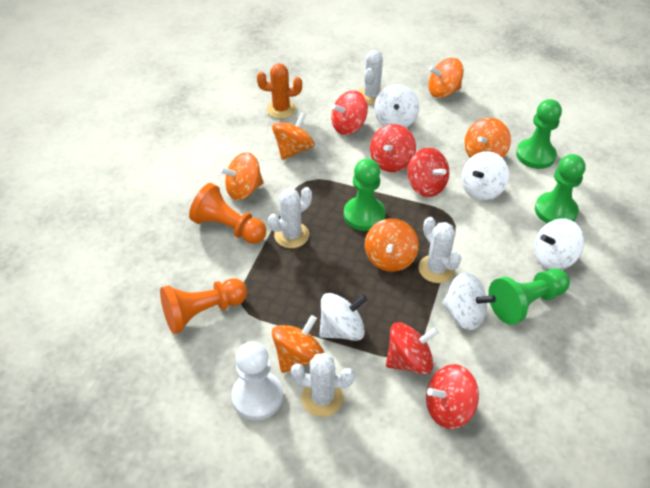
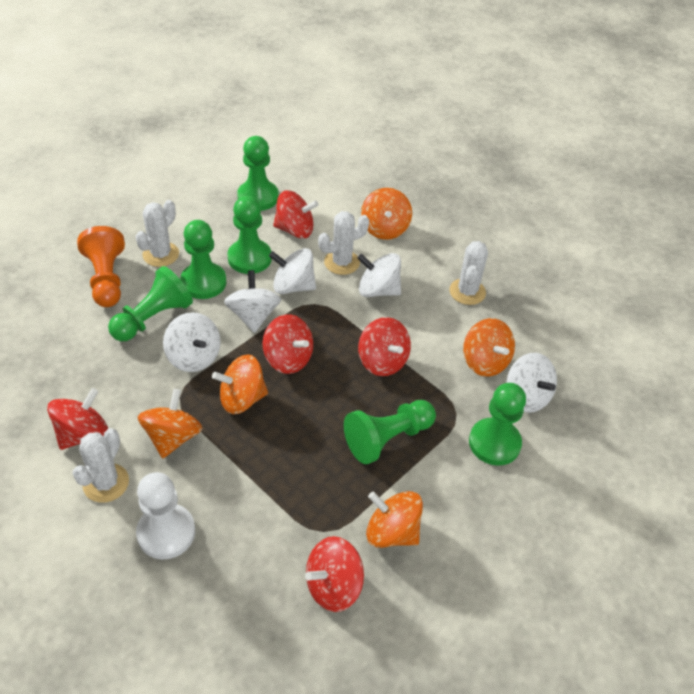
green pawn: [344,158,386,231] [488,269,570,325] [516,99,562,169] [535,154,586,223] = 4 -> [108,266,193,341] [180,220,226,299] [227,196,272,274] [237,136,279,211] [344,400,436,464] [469,383,526,466] = 6
orange cactus: [257,63,302,119] = 1 -> none = 0
orange pawn: [160,278,247,334] [189,183,266,244] = 2 -> [77,226,125,307] = 1
orange spinning top: [219,152,264,200] [272,112,315,160] [272,315,324,373] [365,218,419,272] [428,58,464,98] [464,118,511,158] = 6 -> [138,389,203,458] [212,354,268,414] [361,188,412,240] [366,491,423,548] [463,318,515,377] = 5

